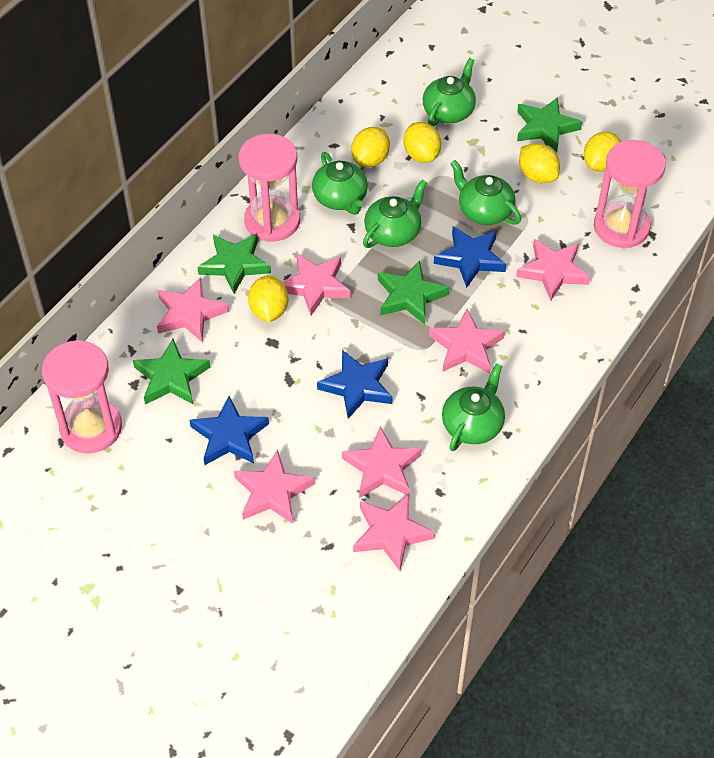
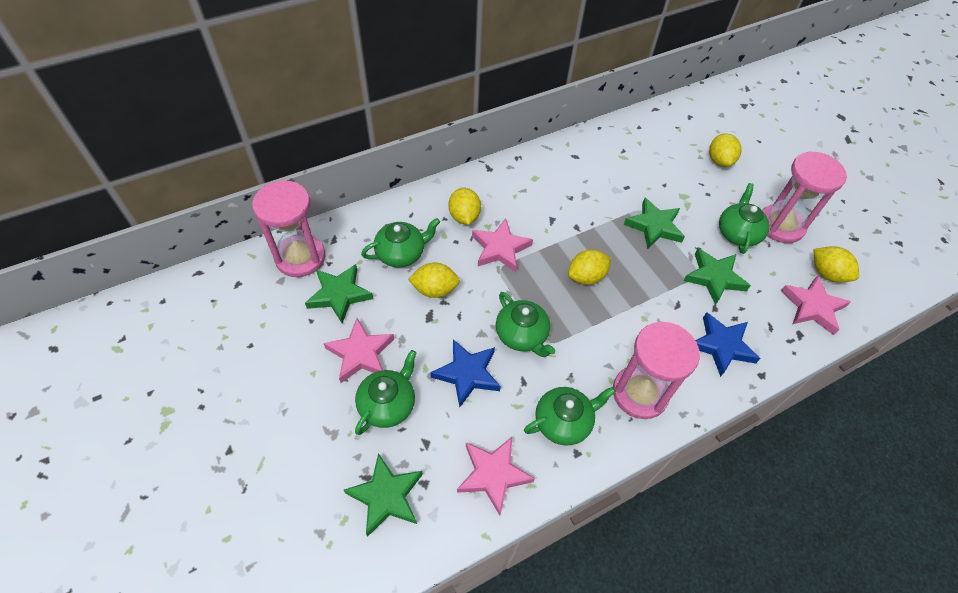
blue star: [189,396,269,465] [317,350,393,419] [434,226,507,288] = 3 -> [430,339,501,407] [695,312,761,377] = 2
pink star: [157,277,229,342] [234,450,314,524] [282,254,351,315] [342,426,422,498] [353,493,435,571] [429,309,505,373] [516,239,591,301] = 7 -> [323,318,394,383] [457,437,535,515] [472,218,533,272] [781,276,851,335] = 4

